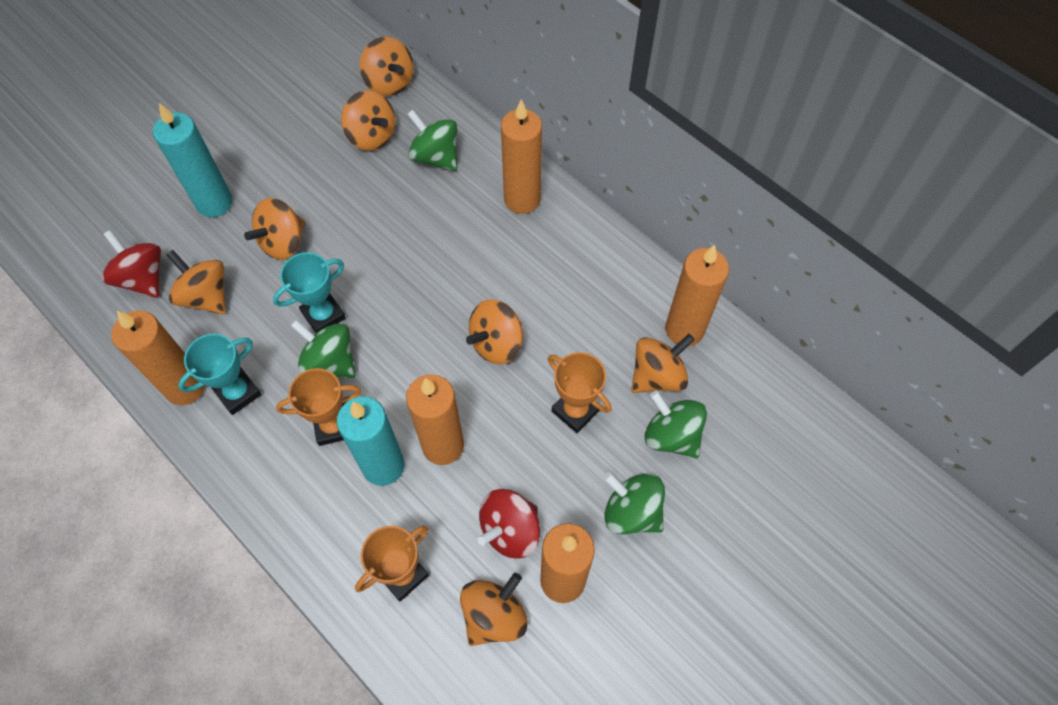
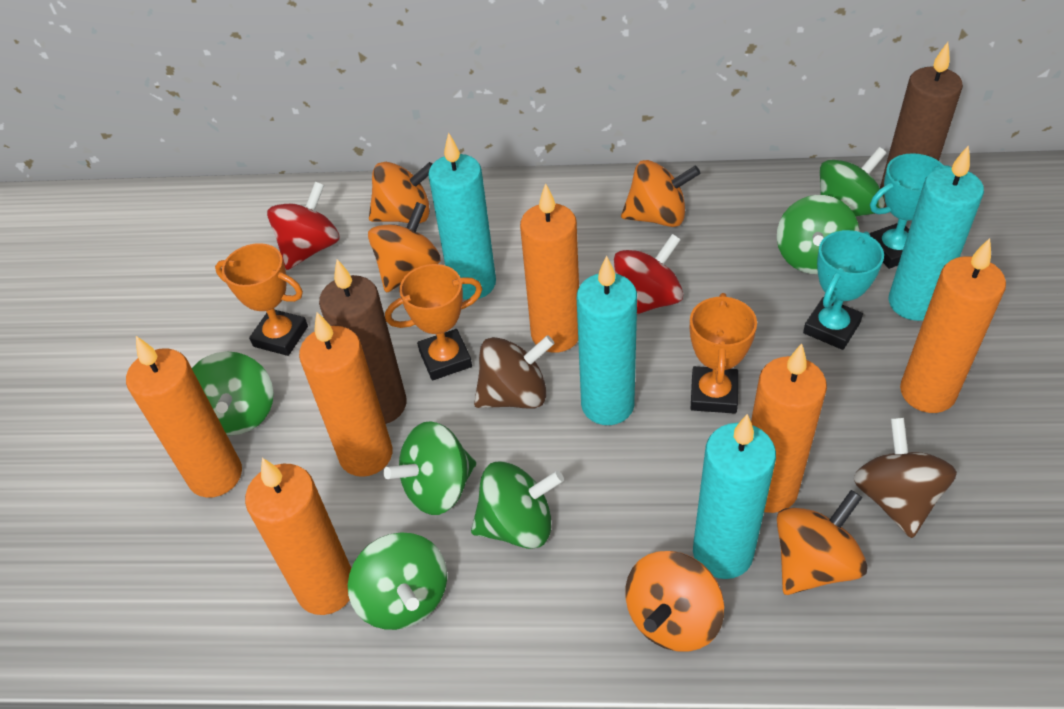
brown candle: none = 0 -> [319,259,407,424] [880,42,963,208] = 2
brown spinning top: none = 0 -> [474,335,555,409] [854,418,957,538] = 2
green spinning top: [290,319,355,378] [407,110,457,171] [603,472,665,534] [645,390,707,458] = 4 -> [192,351,273,435] [348,533,447,630] [383,421,476,515] [471,461,564,549] [777,195,859,274] [820,147,887,217] = 6
orange candle: [111,311,205,405] [406,374,464,465] [501,99,542,214] [540,523,595,603] [665,245,729,346] = 5 -> [126,336,242,498] [245,458,351,615] [299,312,393,477] [520,183,579,353] [751,343,827,513] [900,238,1006,413] = 6
orange spinning top: [167,250,226,315] [244,198,305,260] [341,90,396,151] [360,37,414,96] [460,573,528,646] [466,299,523,364] [631,334,694,393] = 7 -> [368,202,441,293] [369,162,432,223] [621,160,700,227] [626,551,724,651] [777,490,868,595] = 5
turquoise candle: [153,103,232,217] [337,396,405,486] = 2 -> [428,132,496,300] [577,256,637,425] [693,414,776,579] [889,145,984,321] = 4

